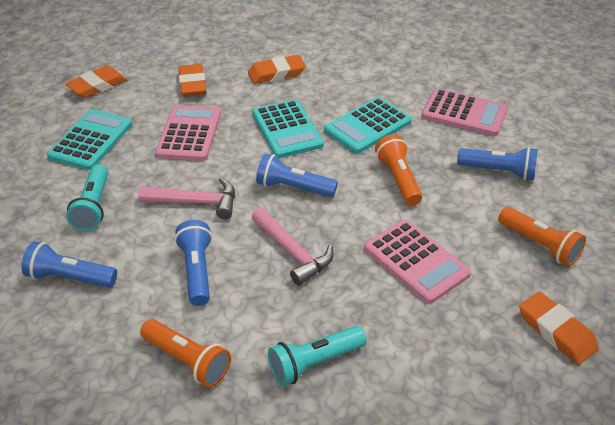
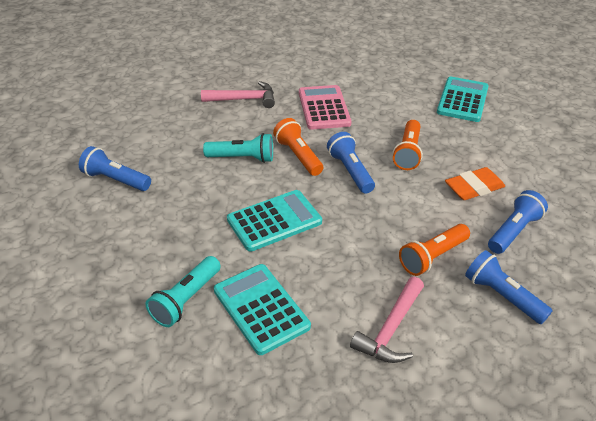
orange eraser: [65,66,127,98] [178,64,206,97] [248,55,306,84] [519,291,599,365] = 4 -> [445,167,505,200] = 1
pink calculator: [155,105,221,161] [364,220,471,304] [421,88,508,136] = 3 -> [299,85,352,130] = 1

